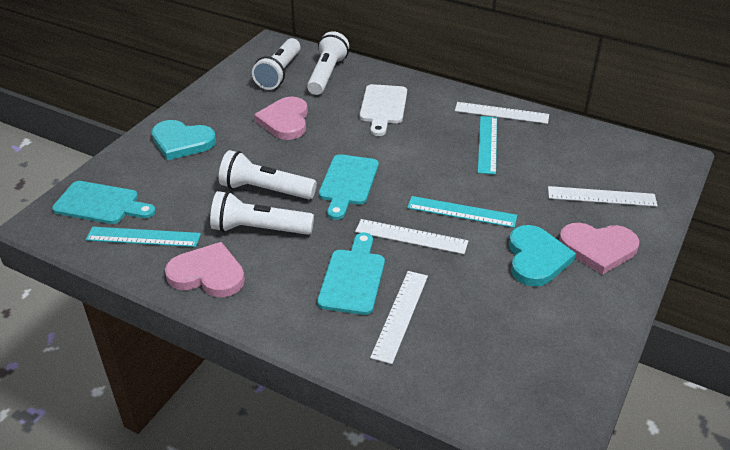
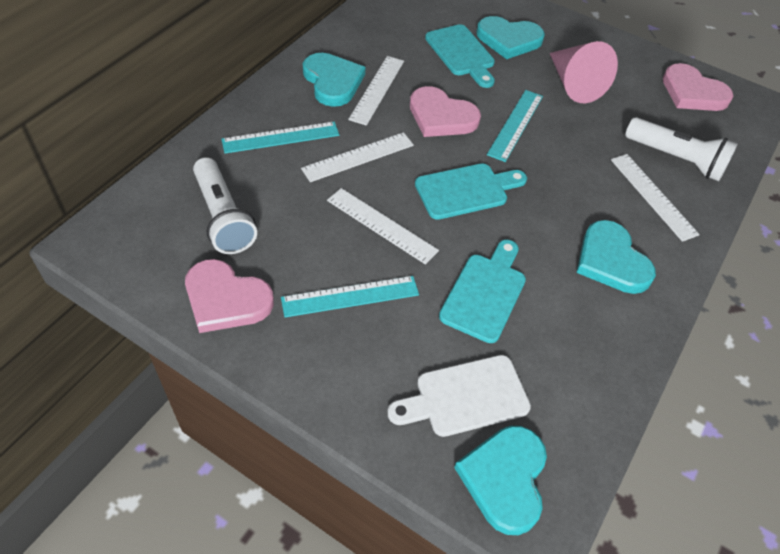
pink cone: none = 0 -> [550,41,618,103] = 1
turquoise heart: [151,120,216,161] [509,225,576,287] = 2 -> [303,53,365,107] [454,426,547,535] [476,16,545,59] [576,220,656,294] = 4
white flashlight: [210,191,314,235] [219,150,317,199] [252,38,301,90] [307,31,349,95] = 4 -> [193,157,257,254] [625,117,737,181] = 2

